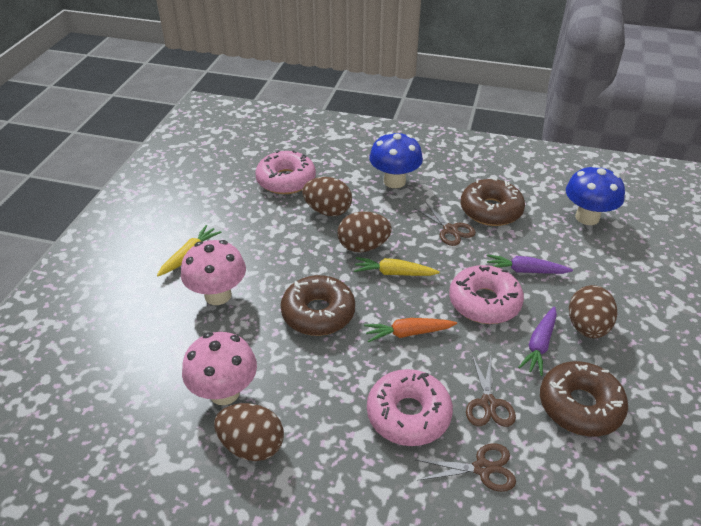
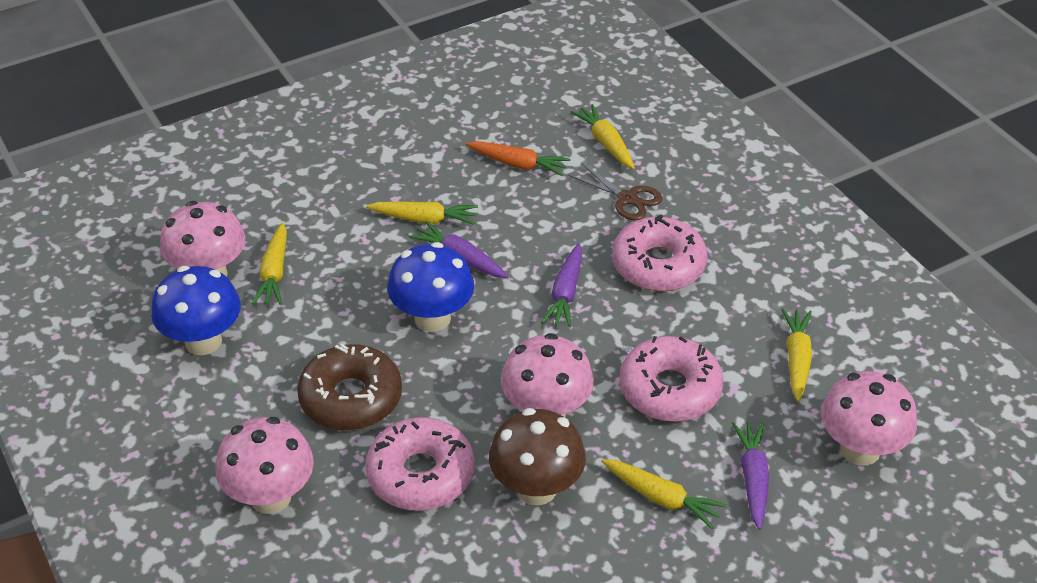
brown donut: [281,275,355,336] [461,178,525,226] [540,361,628,437] = 3 -> [297,344,402,431] = 1
brown egg: [214,403,284,461] [302,177,352,216] [338,212,392,252] [569,285,617,338] = 4 -> none = 0
brown mushroom: none = 0 -> [489,408,586,505] = 1
brown scissors: [414,201,476,246] [416,443,516,492] [466,355,516,427] = 3 -> [568,163,663,220] = 1
pink mushroom: [181,240,246,305] [182,332,257,405] = 2 -> [160,201,245,277] [215,417,314,514] [501,333,594,417] [821,371,917,466] = 4
purple carrot: [487,254,573,274] [518,306,557,376] = 2 -> [409,221,508,278] [541,243,582,328] [732,422,769,530] = 3
yellow carrot: [157,225,222,276] [354,257,440,276] = 2 -> [252,223,287,305] [366,201,478,225] [571,104,635,169] [601,459,727,529] [781,309,812,402] = 5

